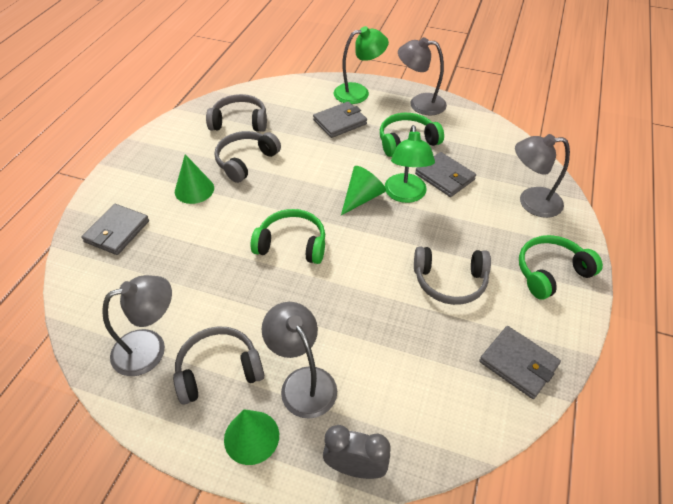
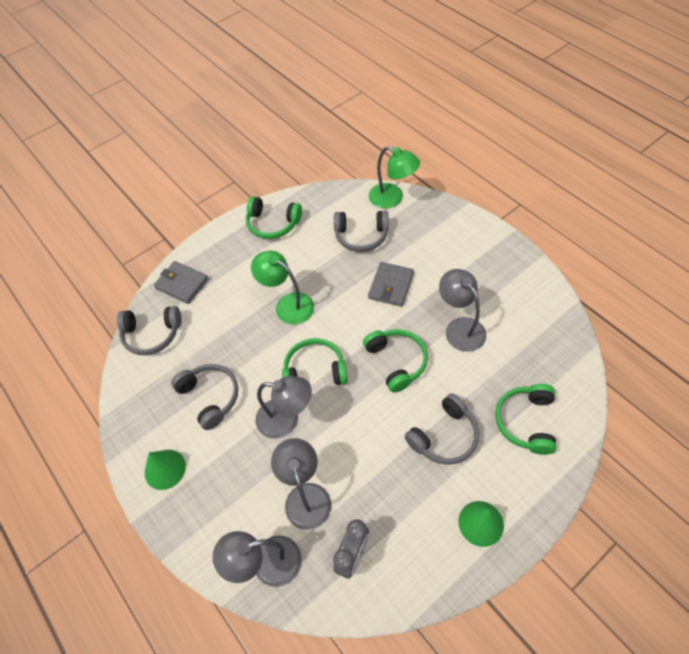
green cone: [175,154,214,204] [224,409,279,465] [341,166,386,215] = 3 -> [145,450,186,490] [458,501,504,547] = 2
green headphones: [251,209,325,264] [380,113,444,157] [519,235,603,299] = 3 -> [246,196,302,239] [282,338,348,385] [363,329,428,393] [495,384,556,455] = 4
grey wallet: [82,204,149,255] [313,101,367,138] [415,152,476,197] [479,326,561,399] = 4 -> [154,261,209,304] [368,262,414,307] = 2

